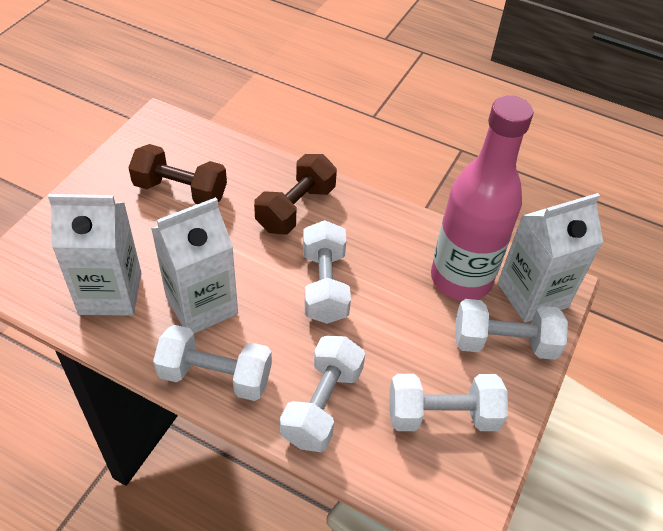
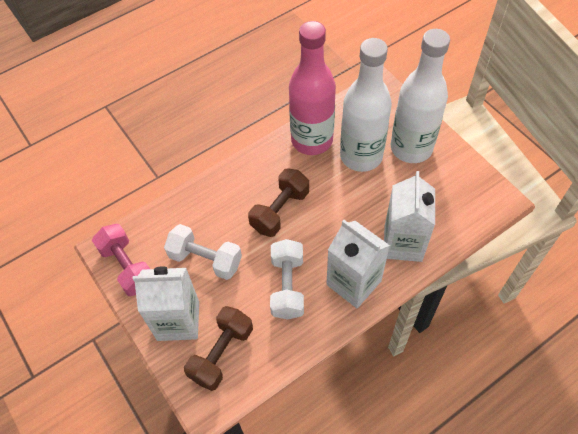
pink dumbbell: none = 0 -> [92,224,150,296] = 1
white bottle: none = 0 -> [340,38,392,172] [391,29,450,163] = 2
white dumbbell: [153,325,272,401] [280,336,365,452] [303,220,351,324] [389,374,508,431] [455,299,568,360] = 5 -> [164,224,242,280] [270,239,304,320] = 2

